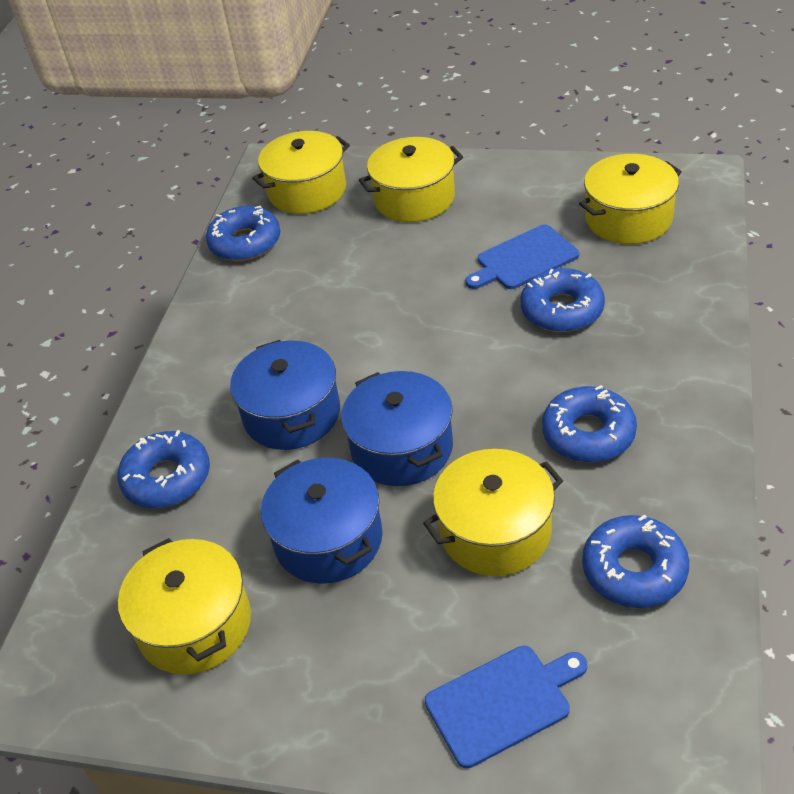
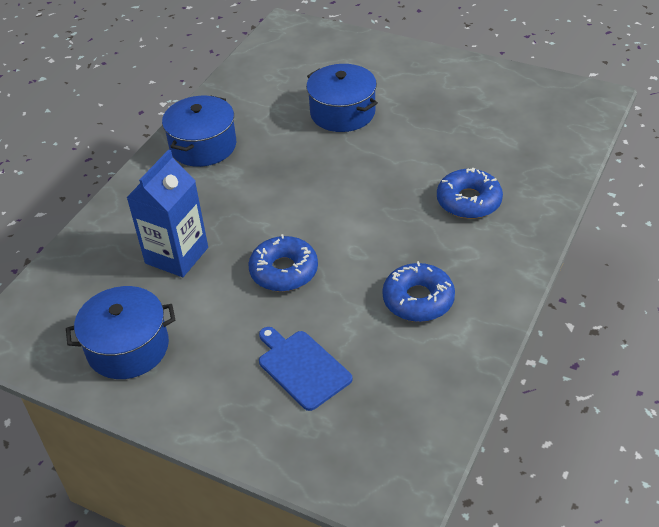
blue carton: none = 0 -> [126,150,208,277] = 1
blue cutting board: [425,646,587,768] [466,224,579,289] = 2 -> [259,327,353,411] = 1
blue donut: [117,430,210,508] [206,206,281,261] [520,268,605,332] [542,385,637,462] [582,515,689,608] = 5 -> [248,234,318,292] [382,261,455,322] [437,168,503,219] = 3
yellow pot: [118,538,251,675] [252,131,350,214] [359,137,463,222] [423,449,563,576] [579,154,682,244] = 5 -> none = 0

